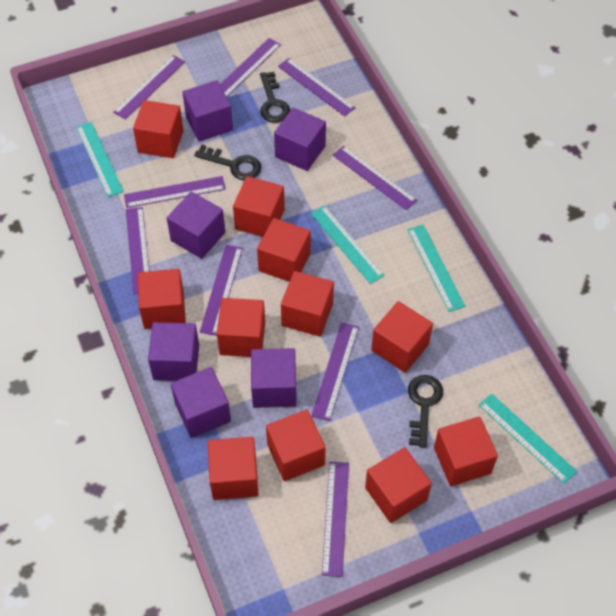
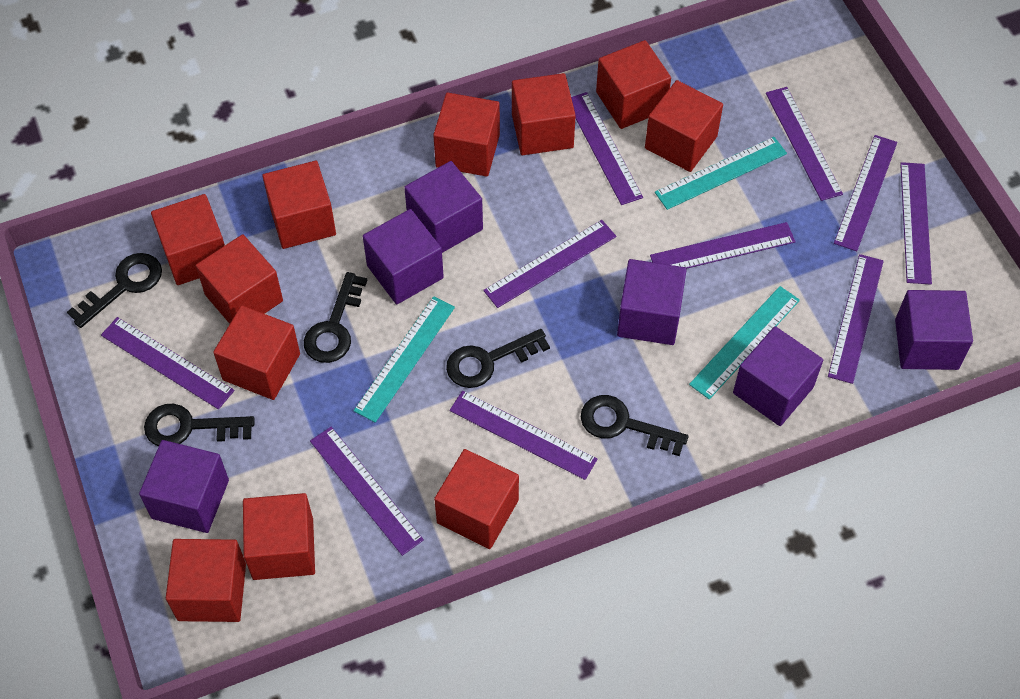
black key: [194,145,261,180] [260,72,290,123] [408,375,443,448] = 3 -> [67,253,162,328] [144,404,255,446] [304,272,367,363] [446,329,550,388] [581,395,688,456] = 5
purple ruler: [113,55,185,119] [124,176,226,208] [126,207,149,294] [200,245,243,336] [220,38,281,97] [278,58,356,116] [311,322,359,421] [322,461,349,577] [333,146,417,210] = 9 -> [101,317,234,410] [310,427,424,556] [450,391,598,480] [483,220,616,308] [571,92,643,205] [650,222,796,269] [766,87,843,201] [828,254,884,384] [834,135,897,251] [900,162,932,284] = 10
turquoise ruler: [76,122,124,197] [311,205,385,284] [407,225,465,312] [479,394,577,484] = 4 -> [354,296,455,423] [655,137,787,210] [689,286,800,399] = 3

